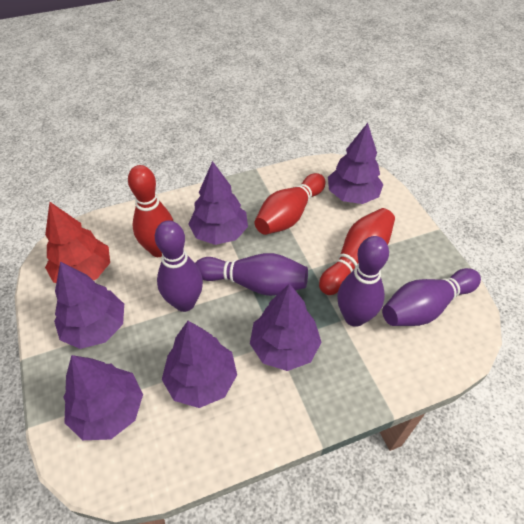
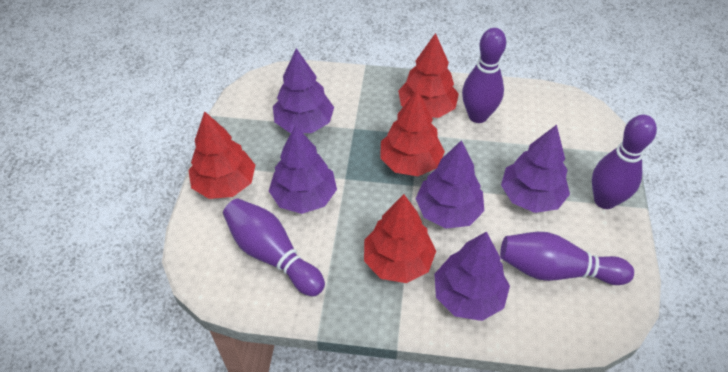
purple tree: [54,262,124,349] [63,355,143,440] [162,321,237,408] [188,161,248,245] [250,283,321,371] [328,123,384,204] = 6 -> [269,125,337,214] [273,48,334,133] [415,140,484,229] [434,231,510,321] [501,125,570,213] = 5
red bowling pin: [128,165,173,257] [254,173,325,235] [319,208,395,295] = 3 -> none = 0
red tree: [45,202,110,283] = 1 -> [188,111,255,199] [364,194,436,283] [380,89,445,176] [398,33,459,118] = 4

